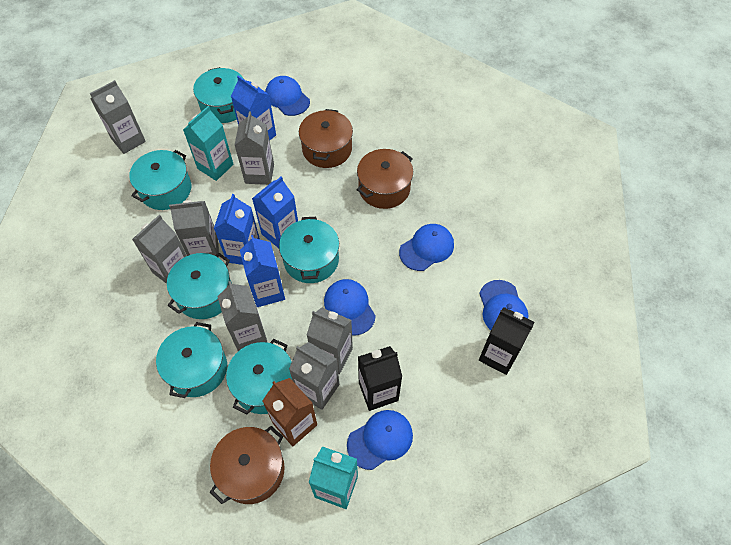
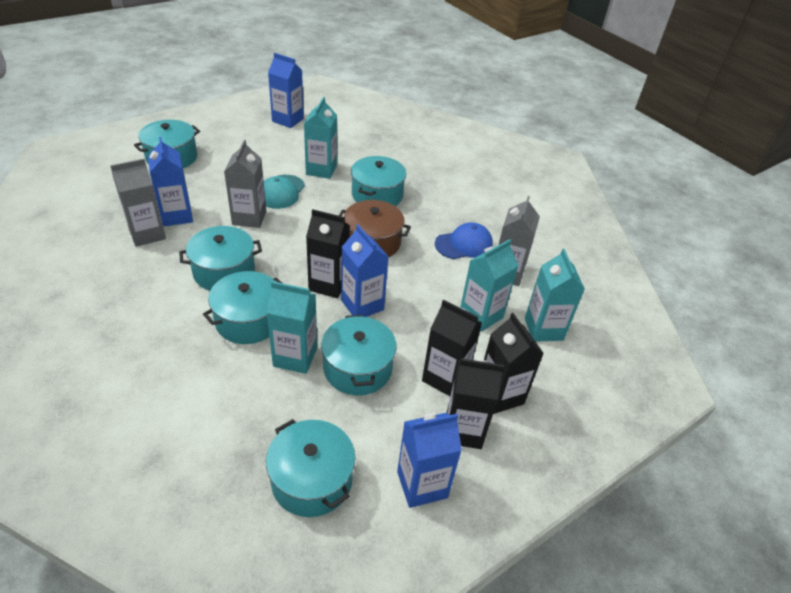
black carton: [358,346,402,411] [479,307,534,375] = 2 -> [306,209,350,298] [422,300,482,396] [447,358,504,449] [484,313,544,414] = 4
blue cap: [265,76,310,116] [324,279,376,336] [347,410,413,470] [399,224,454,271] [479,280,528,330] = 5 -> [435,222,493,259] = 1
brown carton: [262,378,317,447] = 1 -> none = 0
brown pot: [210,426,285,504] [299,109,353,168] [357,149,413,209] = 3 -> [339,200,411,257] = 1
grey carton: [90,80,146,154] [132,215,186,284] [169,200,219,258] [217,281,267,351] [235,112,274,185] [289,342,339,410] [307,308,353,374] = 7 -> [110,159,166,247] [224,140,266,228] [498,196,540,286] = 3
turquoise cap: none = 0 -> [264,175,305,209] = 1
turquoise carton: [183,106,234,181] [309,446,358,509] = 2 -> [267,281,317,374] [304,97,337,179] [461,239,519,332] [525,249,585,342] = 4

